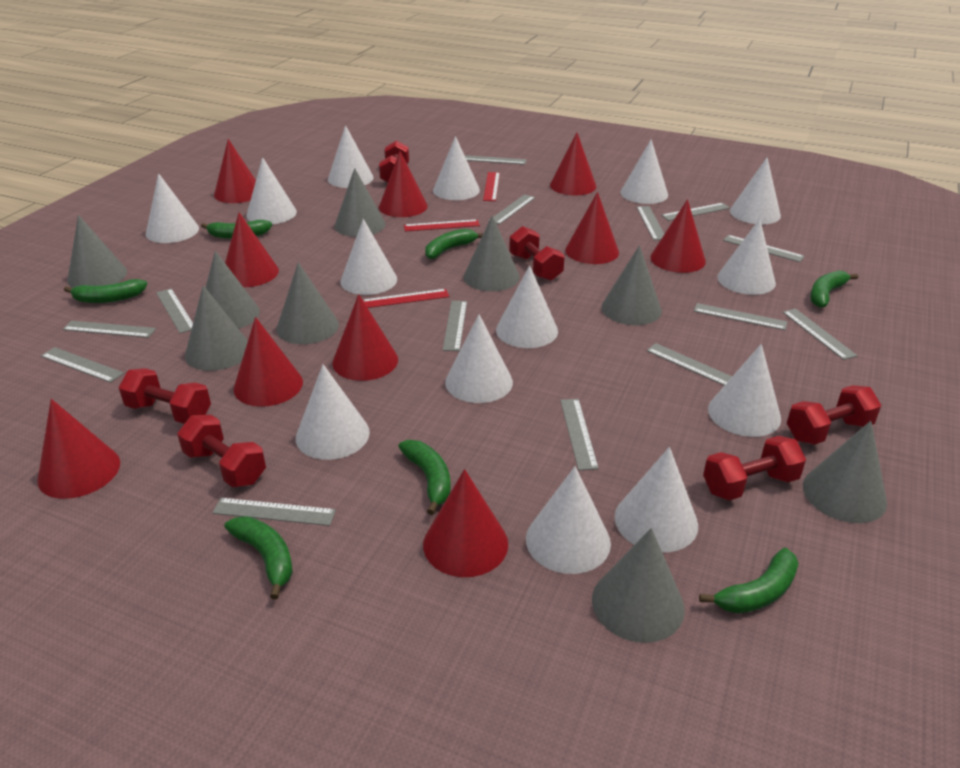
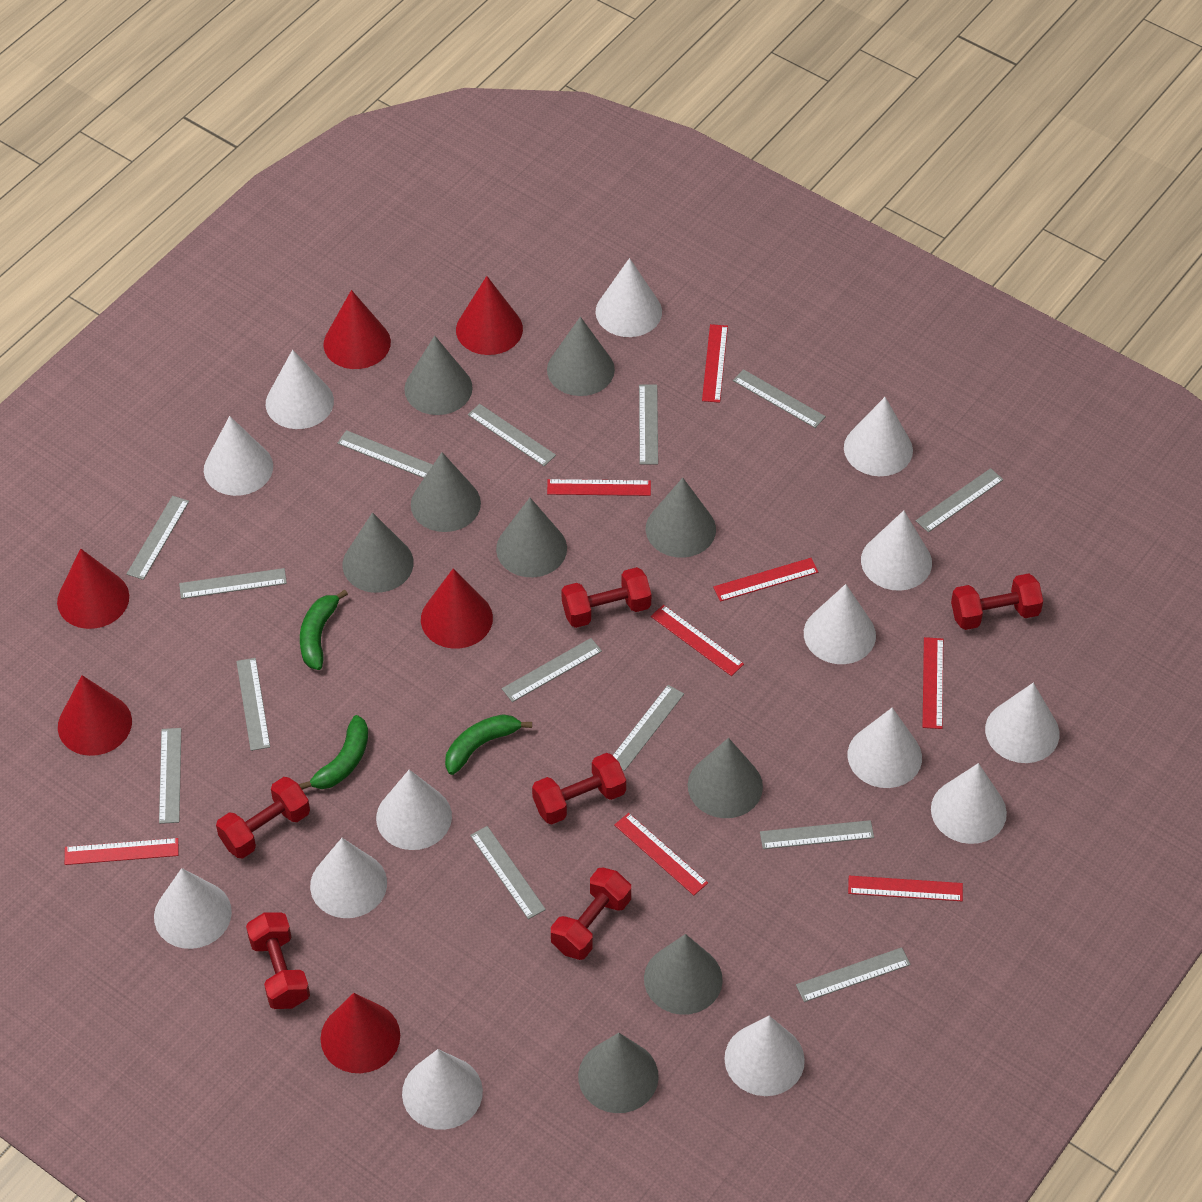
green banana: [64,279,147,303] [201,220,272,239] [224,516,293,599] [398,440,451,515] [425,229,483,259] [699,548,798,614] [810,270,858,308] = 7 -> [299,715,368,790] [300,589,348,670] [445,714,532,775] = 3
red cone: [37,399,120,499] [214,139,256,203] [225,212,279,287] [234,317,303,407] [332,294,398,381] [379,151,428,217] [423,469,508,577] [550,132,596,195] [565,192,619,264] [650,199,706,273] = 10 -> [57,549,129,629] [58,675,132,756] [321,993,400,1073] [323,290,391,369] [421,568,493,649] [456,276,523,355] = 6
red ruler: [363,289,449,308] [404,219,480,232] [483,172,500,201] = 3 -> [65,838,178,865] [547,479,651,496] [614,813,708,895] [651,605,744,676] [702,324,728,403] [713,558,818,602] [848,876,963,901] [923,637,943,729] = 8

